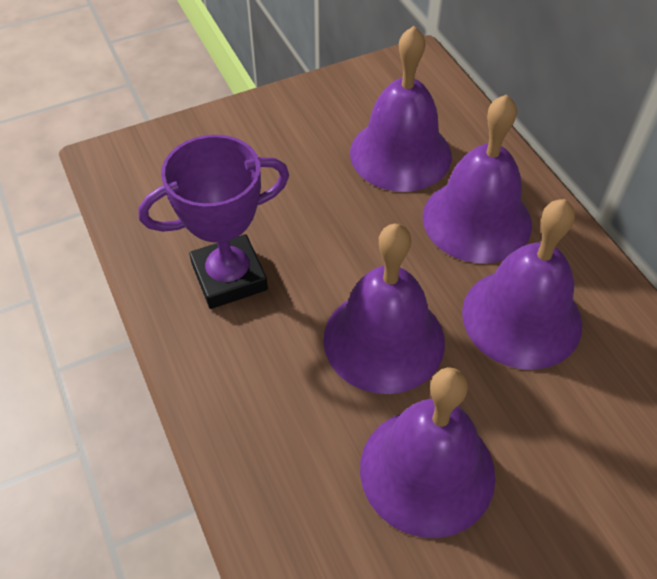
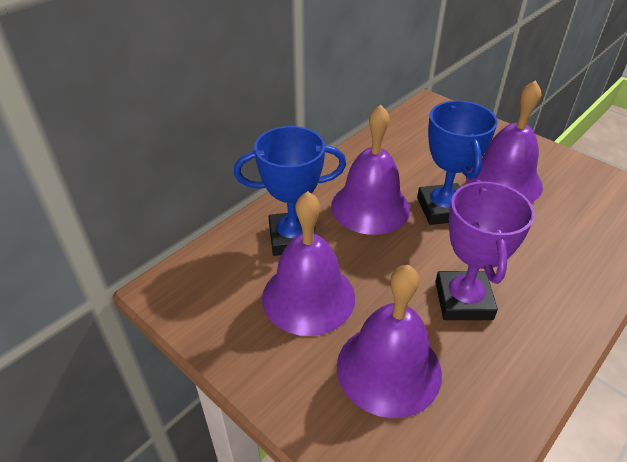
blue trophy: none = 0 -> [234,126,346,256] [417,101,498,225] = 2
purple bell: [323,223,445,394] [350,26,452,192] [360,367,496,538] [423,94,532,263] [462,199,582,370] = 5 -> [262,191,355,336] [331,105,410,235] [337,265,442,418] [466,80,543,203] = 4

